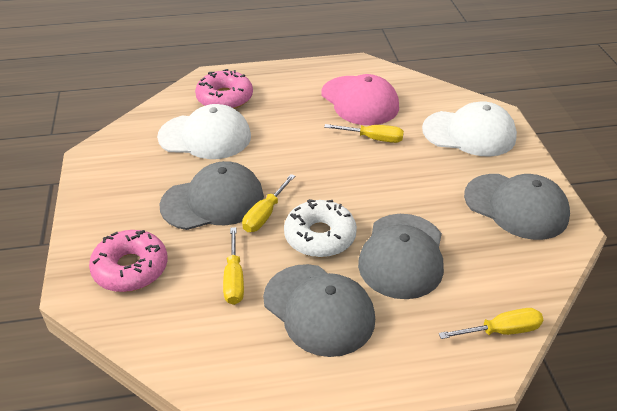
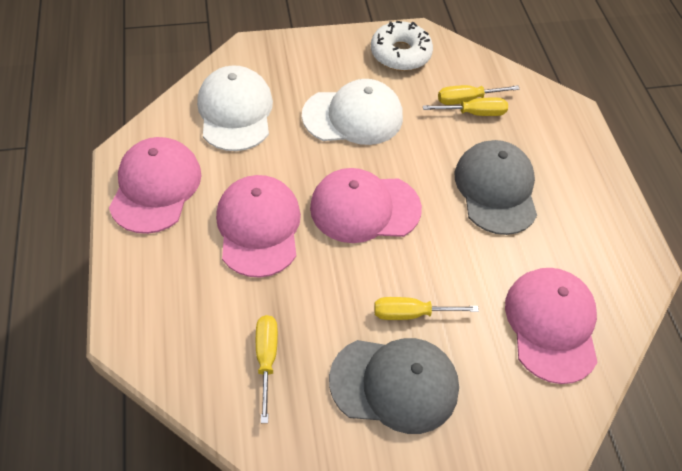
grey cap: [159,161,264,230] [263,264,375,357] [358,214,444,299] [464,174,570,240] = 4 -> [329,338,459,434] [455,140,537,235] = 2
pink cap: [322,74,399,125] = 1 -> [109,137,202,234] [216,175,301,277] [310,168,422,243] [505,268,598,384] = 4
pink donut: [89,230,168,292] [195,69,253,109] = 2 -> none = 0

